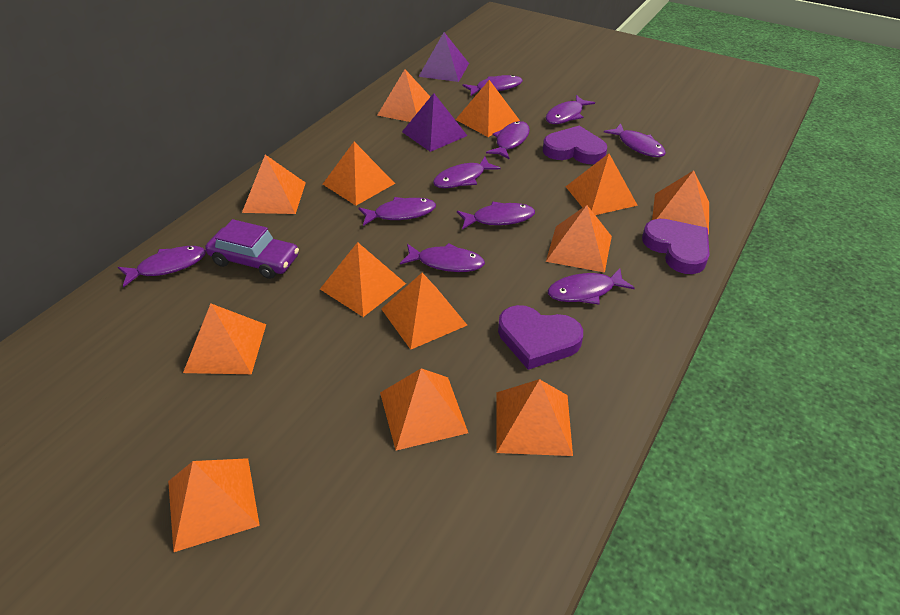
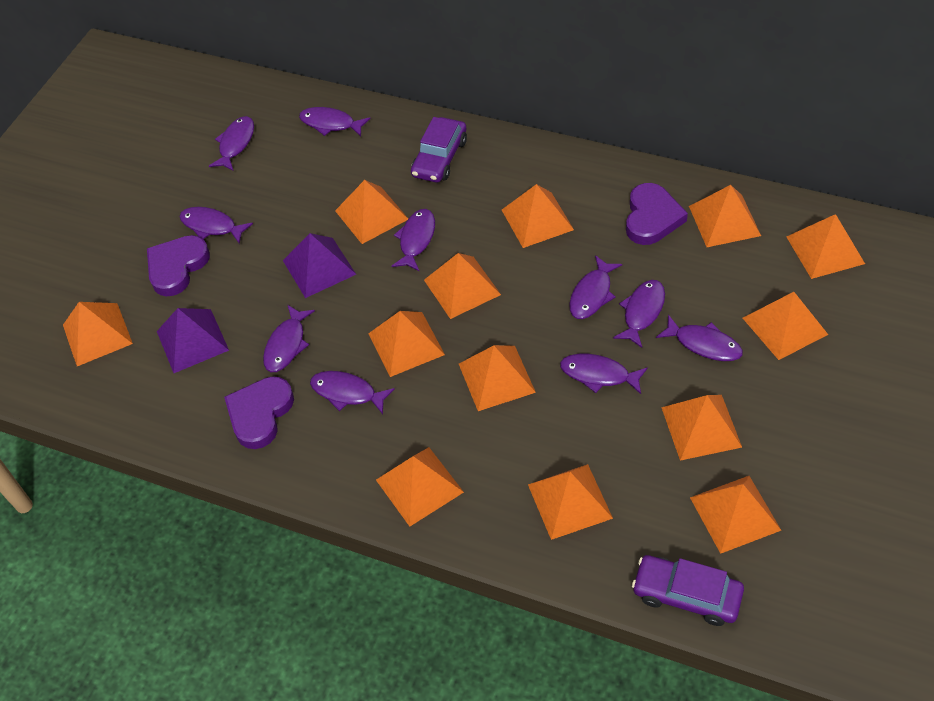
purple car: [205,219,299,279] = 1 -> [411,117,467,183] [632,555,744,626] = 2

